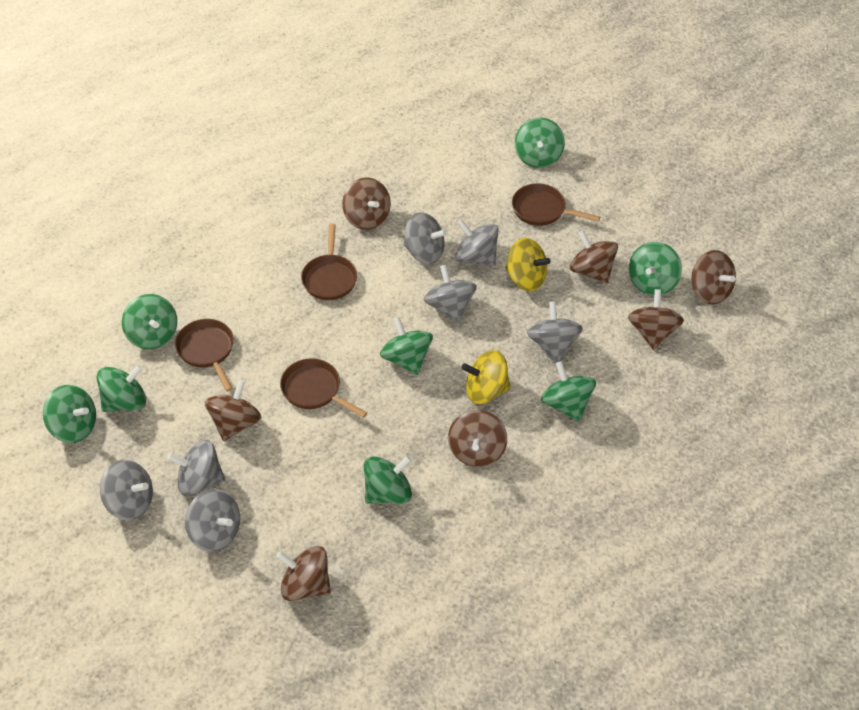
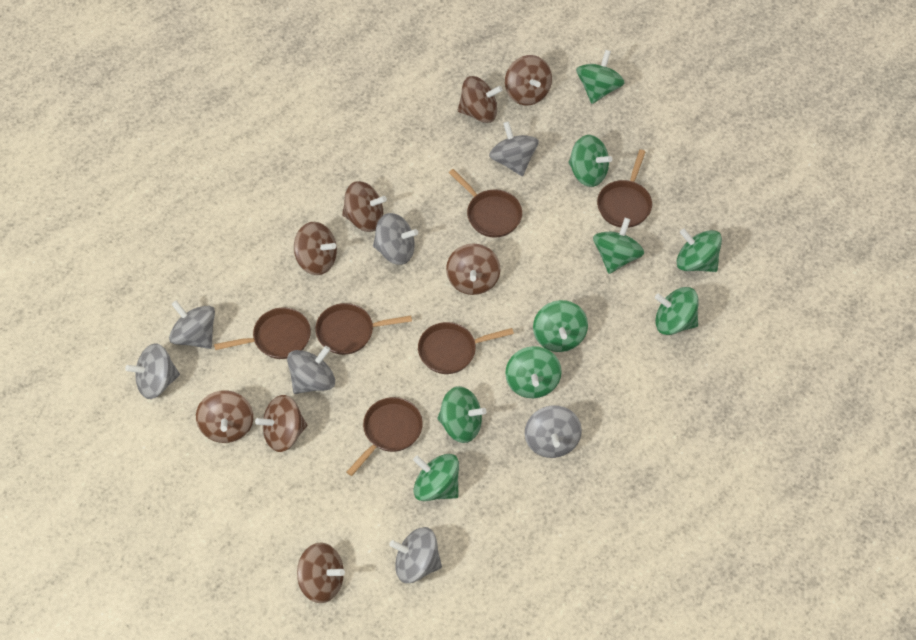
brown pan: [175,319,234,392] [280,358,368,418] [301,223,357,300] [512,183,600,226] = 4 -> [214,308,311,359] [315,303,412,355] [347,397,423,476] [418,322,514,374] [449,169,522,238] [597,149,652,228] = 6
brown spinning top: [205,380,261,441] [276,546,331,601] [342,178,391,230] [448,410,507,467] [570,230,618,283] [628,289,684,350] [692,250,736,305] = 7 -> [196,390,253,443] [255,395,307,452] [294,222,337,275] [297,542,345,603] [342,181,387,232] [446,243,500,295] [458,76,503,123] [505,55,552,105] = 8
green spinning top: [43,385,96,443] [97,365,146,412] [122,294,177,349] [364,455,412,504] [380,316,433,375] [515,118,565,168] [541,361,596,422] [629,242,682,296] = 8 -> [413,454,459,501] [437,386,487,443] [505,346,562,398] [533,300,588,352] [568,135,612,187] [576,50,625,104] [593,218,644,274] [655,287,699,335] [676,229,722,272] = 9
yellow spinning top: [461,350,511,404] [506,238,551,291] = 2 -> none = 0

